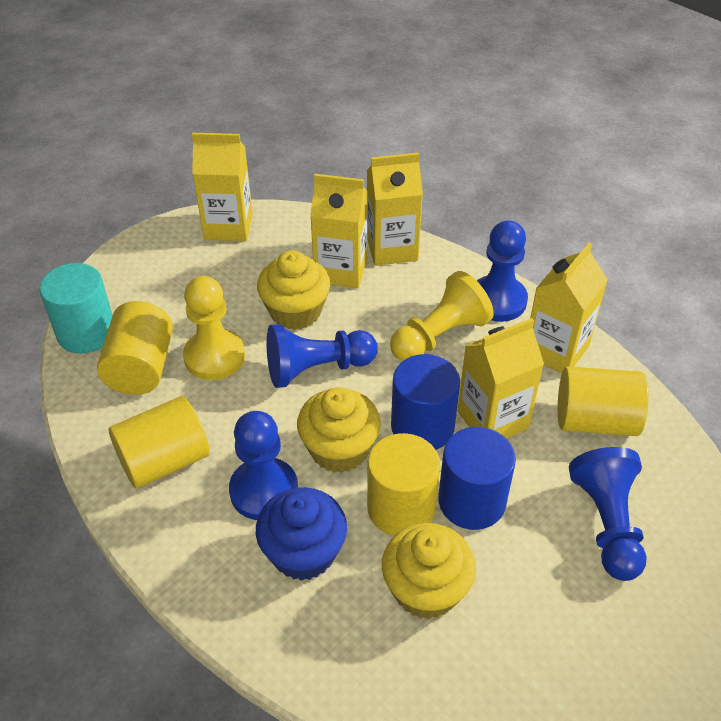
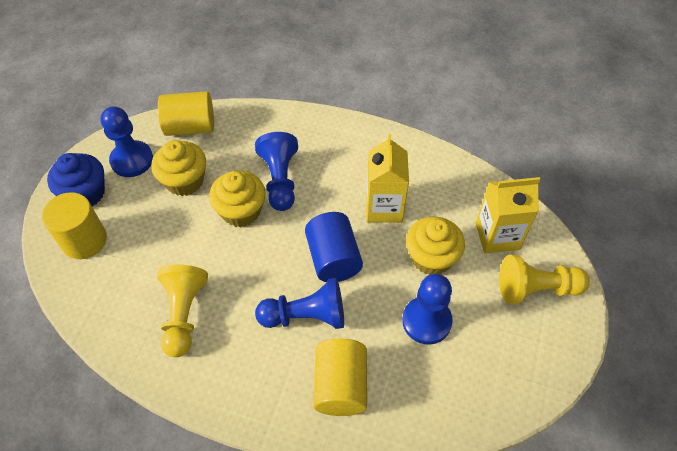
blue cylinder: [391,354,460,450] [438,427,516,530] = 2 -> [305,212,363,282] = 1
turquoise cylinder: [39,263,113,354] = 1 -> none = 0
yellow carton: [192,133,253,241] [310,174,368,288] [367,152,423,266] [457,318,544,439] [530,243,608,373] = 5 -> [366,134,409,223] [476,177,541,254] = 2
yellow cylinder: [97,301,173,395] [108,396,210,488] [367,433,440,536] [558,366,649,436] = 4 -> [42,192,107,259] [158,91,214,136] [313,339,367,416] = 3

